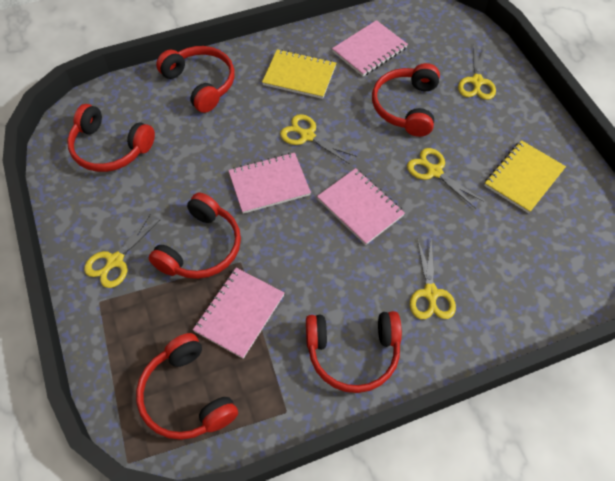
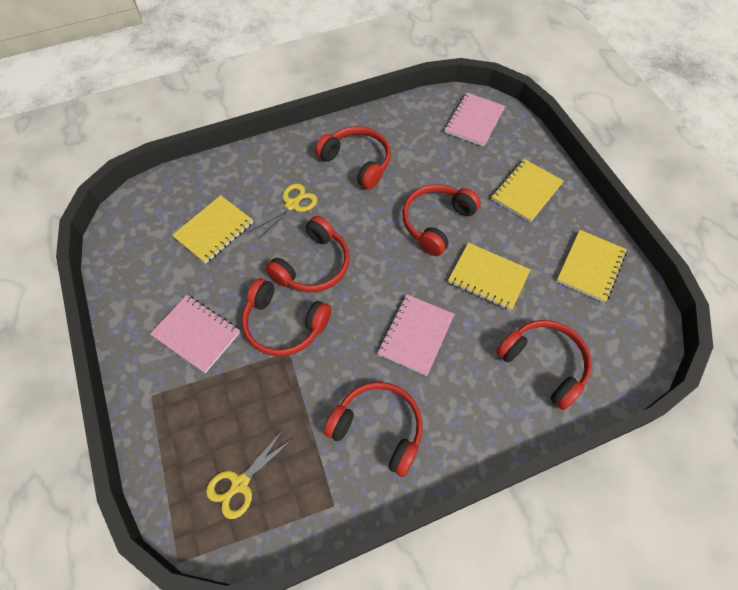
pink notebook: [193,268,284,359] [228,153,311,214] [317,168,405,245] [332,20,408,76] = 4 -> [150,295,240,373] [378,294,455,376] [445,93,505,147] = 3
yellow notebook: [262,49,336,99] [484,140,566,213] = 2 -> [172,195,253,264] [448,243,531,311] [491,159,563,223] [557,230,627,303] = 4
yellow scissors: [84,215,160,288] [280,114,357,164] [407,148,484,209] [410,238,456,319] [458,46,496,100] = 5 -> [206,430,293,519] [249,183,317,239] = 2

